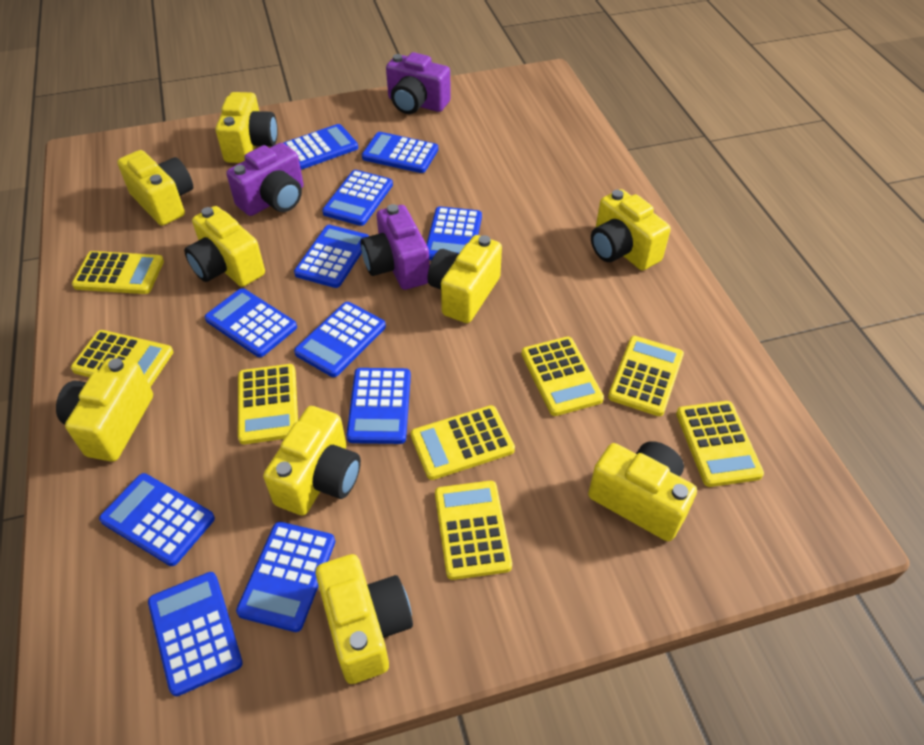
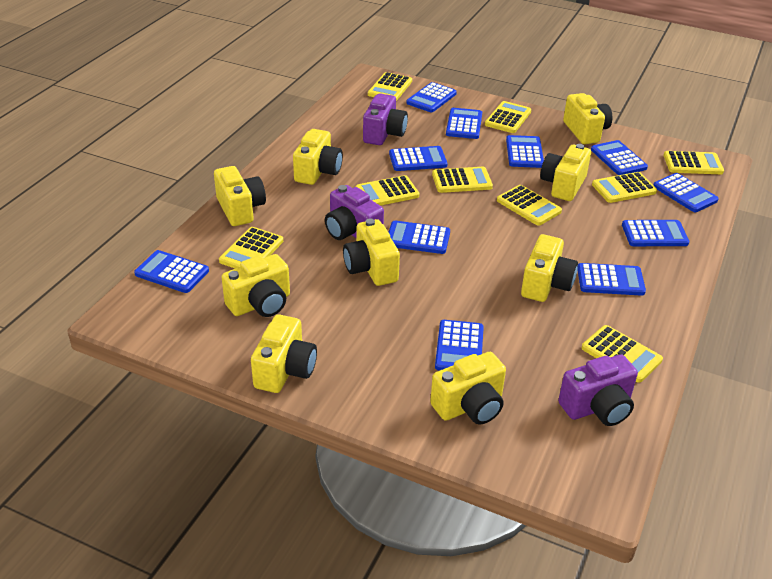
yellow calculator: [71,330,173,387] [72,251,164,294] [238,364,298,444] [411,405,515,480] [435,481,512,580] [521,337,604,416] [608,336,684,416] [676,401,764,487] = 8 -> [219,227,283,268] [355,175,419,206] [368,72,412,101] [432,167,493,193] [485,101,531,133] [497,185,562,226] [582,325,663,383] [592,172,657,203] [663,151,724,174] = 9

